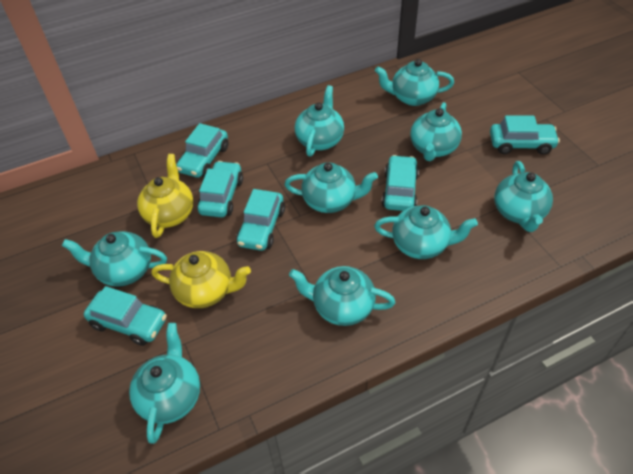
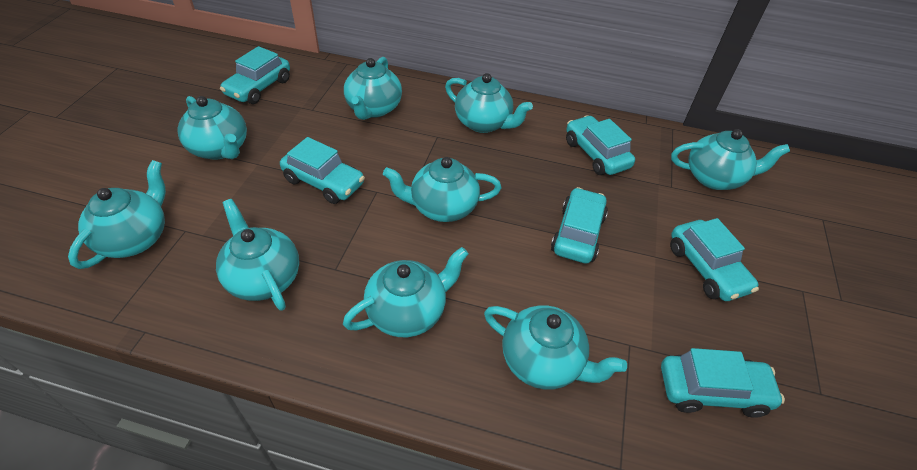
yellow teapot: [137,154,194,238] [151,251,251,308] = 2 -> none = 0

